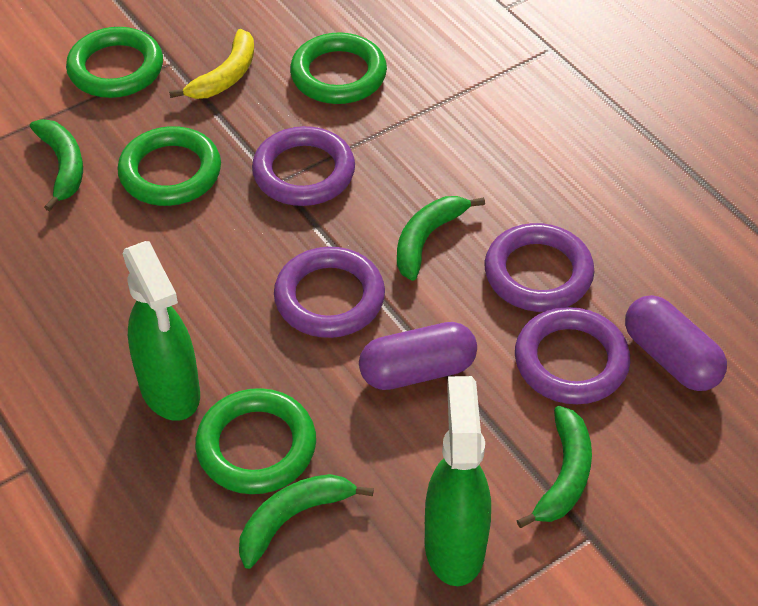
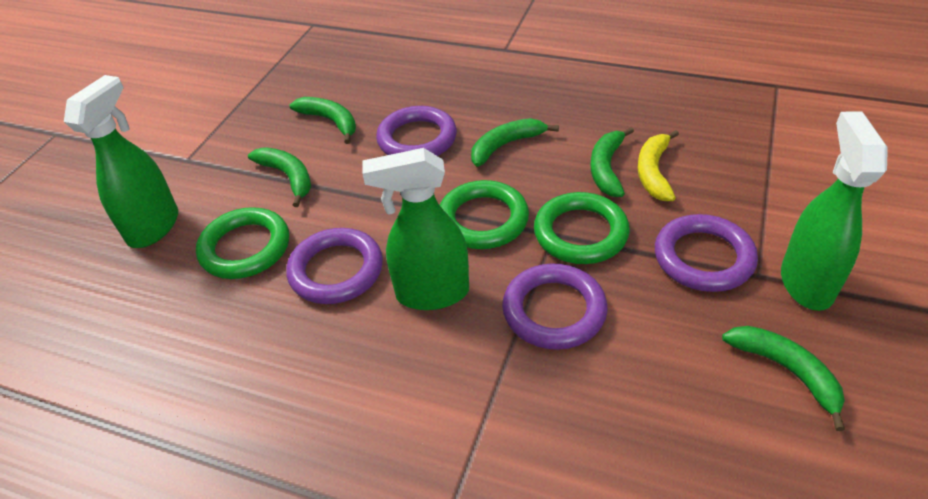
green banana: [30,119,83,211] [239,474,374,569] [397,196,485,281] [516,406,592,528] = 4 -> [248,147,311,207] [289,97,356,144] [471,118,559,167] [590,127,634,197] [722,326,845,431] = 5
green ring: [66,27,163,98] [117,126,221,206] [195,388,316,494] [290,32,387,104] = 4 -> [196,207,289,279] [440,180,529,249] [534,192,630,264] = 3
green spray bottle: [123,241,200,421] [425,376,491,586] = 2 -> [64,75,178,248] [362,148,469,310] [781,111,888,311] = 3
purple capsule: [359,322,477,390] [625,295,727,391] = 2 -> none = 0

